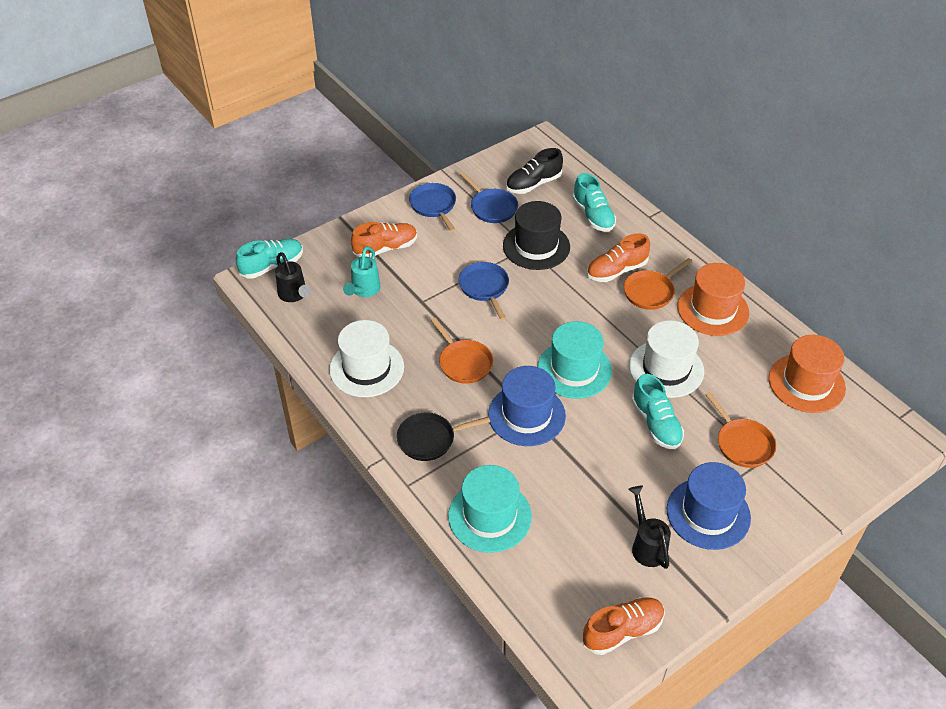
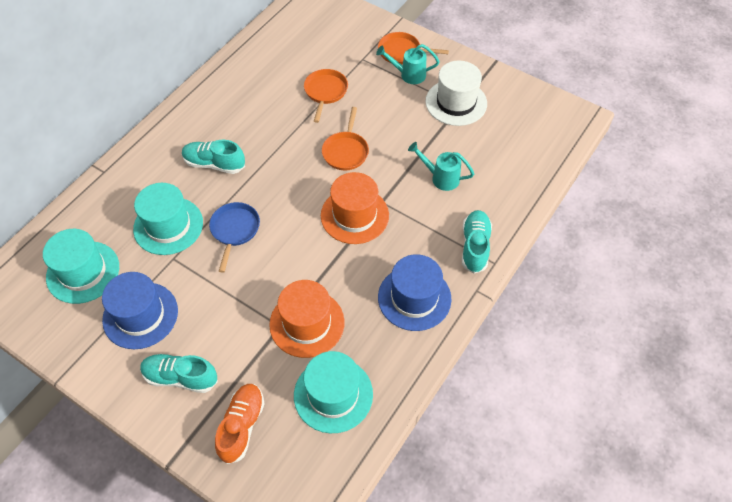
black hat: [503,201,570,270] = 1 -> none = 0
black pan: [397,413,490,461] = 1 -> none = 0
black shoe: [506,148,563,194] = 1 -> none = 0
black watering can: [275,252,311,302] [628,486,671,569] = 2 -> none = 0
blue pan: [409,183,456,232] [458,262,509,320] [460,172,518,223] = 3 -> [209,202,260,273] = 1
orange shoe: [351,222,417,257] [583,597,665,655] [587,233,650,282] = 3 -> [215,384,265,464] = 1
turquoise hat: [448,465,532,553] [537,321,612,399] = 2 -> [43,229,119,304] [133,183,203,255] [294,351,373,433] = 3
turquoise watering can: [343,246,381,297] = 1 -> [376,44,440,84] [408,142,474,191] = 2
white hat: [329,320,404,397] [629,320,704,398] = 2 -> [425,61,487,126] = 1

